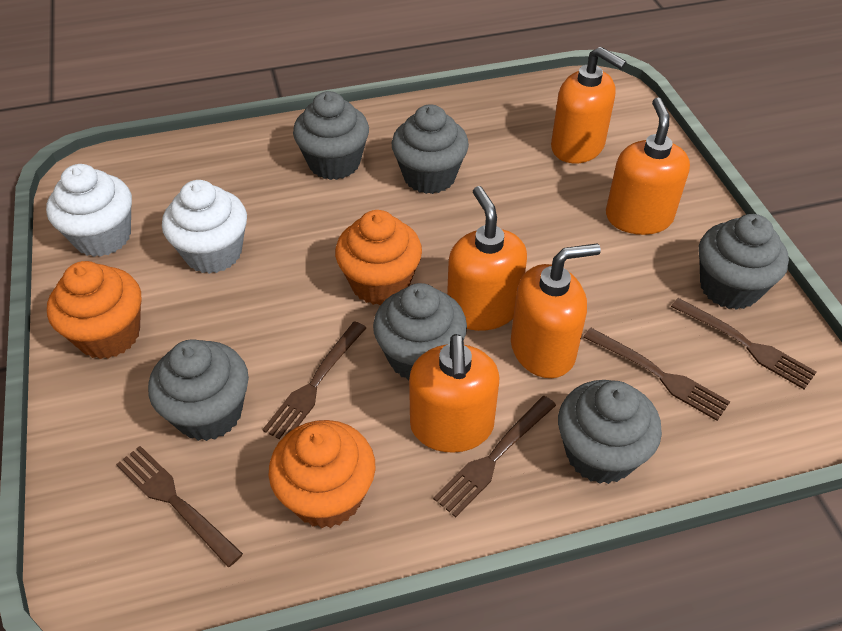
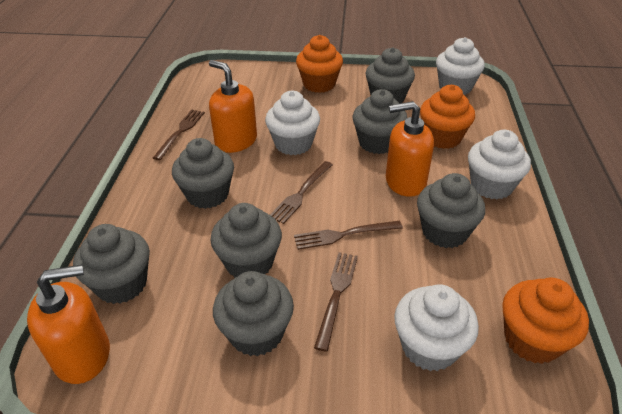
brown fork: [116,446,243,567] [262,321,366,439] [433,396,556,517] [583,328,730,421] [671,298,817,389] = 5 -> [153,110,205,160] [270,161,333,224] [294,221,403,250] [314,252,358,352] = 4
grey cupcake: [148,339,249,441] [293,91,369,180] [373,283,467,381] [391,104,469,194] [558,380,662,484] [699,214,789,310] = 6 -> [73,224,150,304] [172,138,234,209] [210,203,282,278] [213,271,294,356] [352,89,407,154] [365,47,415,104] [417,173,485,248] = 7
orange soap dispenser: [409,334,499,453] [447,186,527,331] [511,243,601,378] [551,47,626,163] [606,97,690,235] = 5 -> [27,265,110,384] [209,60,257,153] [386,101,434,197] = 3
white cupcake: [46,164,132,257] [162,180,247,274] = 2 -> [265,91,320,155] [394,284,479,371] [436,37,485,95] [468,130,531,199] = 4

